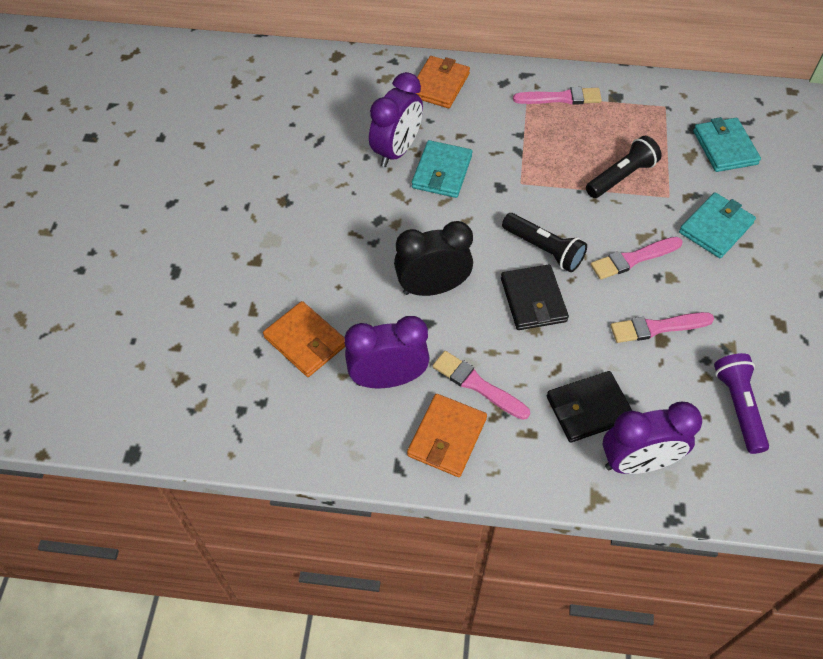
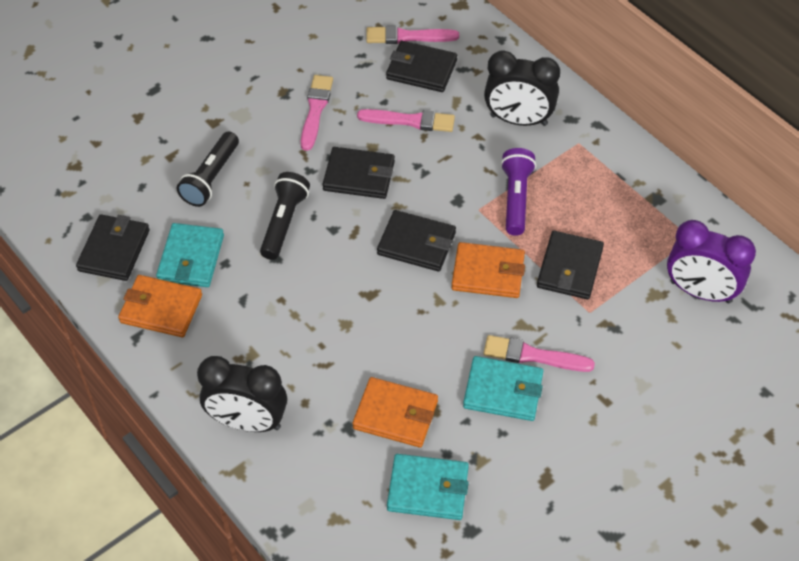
black clock: [394,221,473,296] = 1 -> [197,356,287,432] [484,50,560,126] = 2
black wallet: [501,264,569,330] [547,371,632,443] = 2 -> [76,214,150,281] [323,147,395,199] [377,210,456,271] [386,41,457,92] [537,231,604,299] = 5
purple clock: [345,316,430,388] [369,72,423,167] [603,402,702,474] = 3 -> [667,220,756,303] = 1

